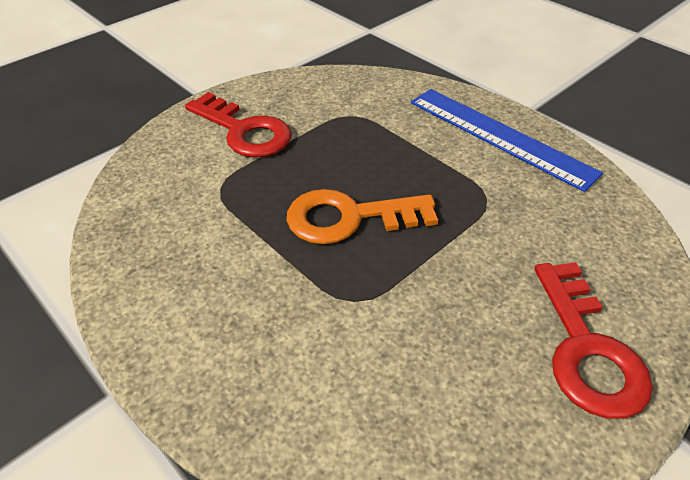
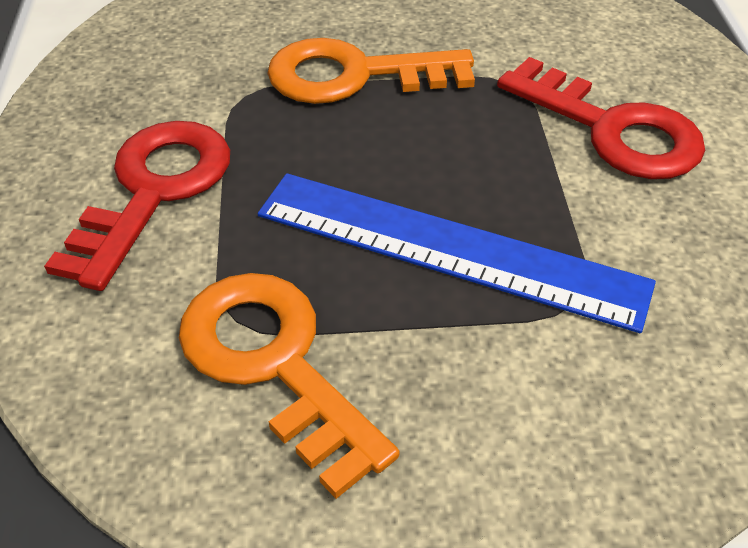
orange key: [286,189,438,244] = 1 -> [179,273,399,499] [267,38,475,104] = 2

